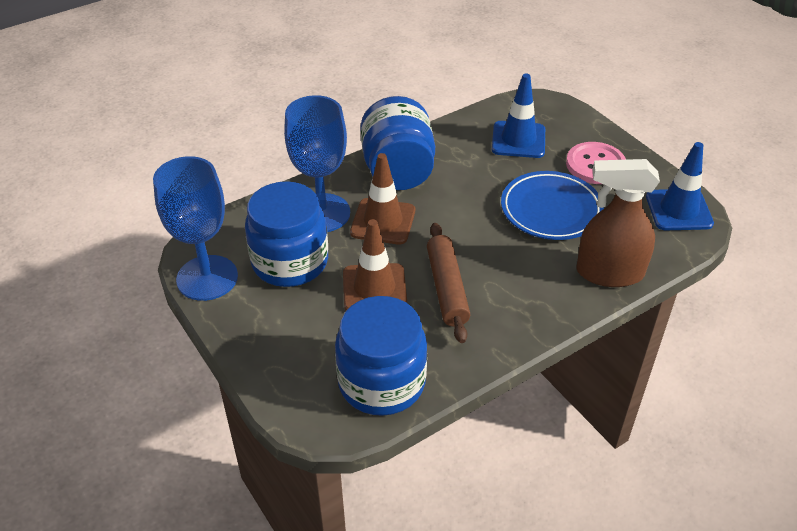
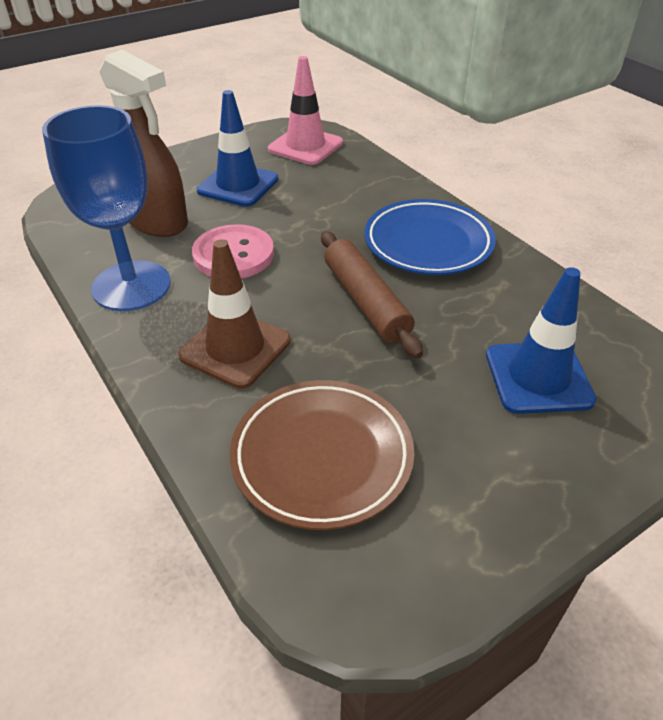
blue goblet: [153,156,238,301] [284,95,350,232] = 2 -> [42,105,171,311] = 1
blue jar: [245,181,328,287] [335,296,427,416] [360,96,435,190] = 3 -> none = 0
brown plate: none = 0 -> [230,380,414,530] = 1
brown traffic cone: [343,219,407,311] [350,153,415,245] = 2 -> [178,239,291,389] = 1
pink traffic cone: none = 0 -> [268,56,343,165] = 1

